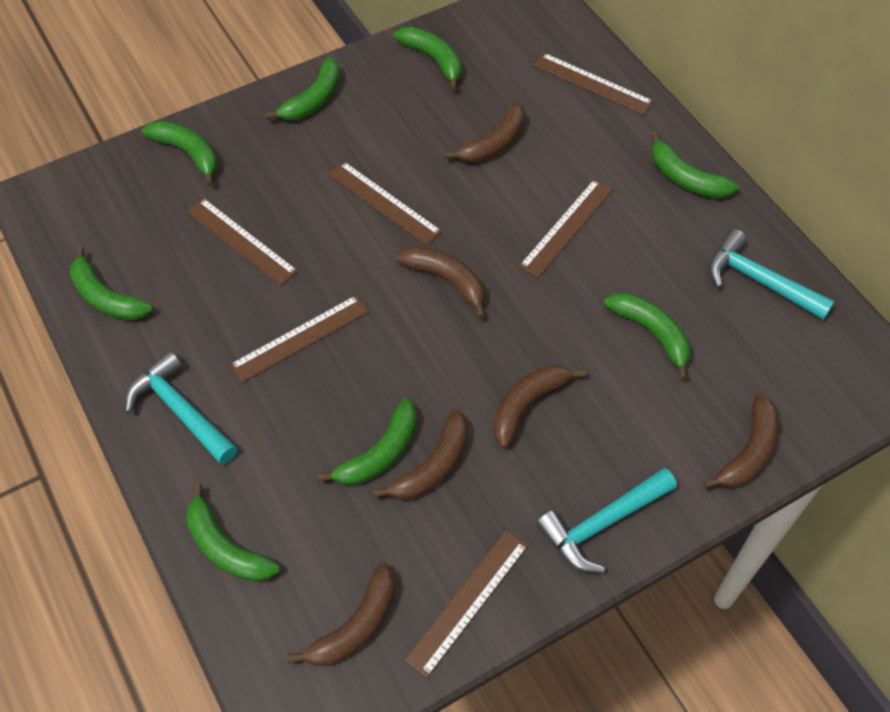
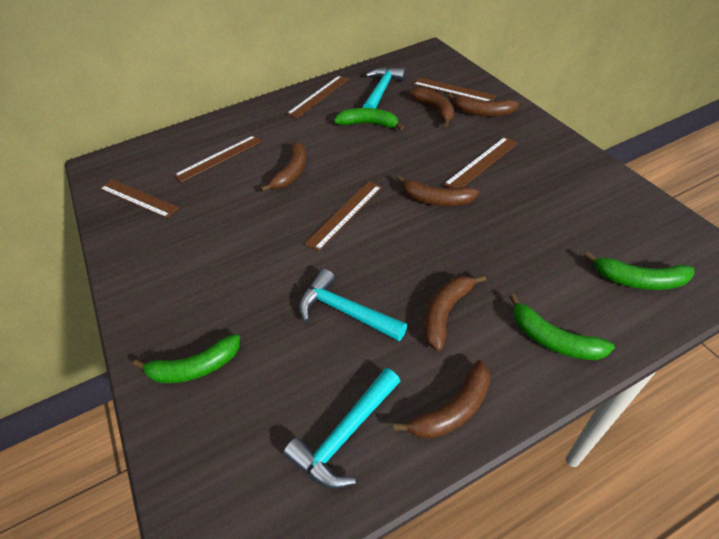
green banana: [70,246,153,320] [142,121,218,186] [186,483,280,582] [265,57,340,120] [317,398,417,485] [394,27,462,90] [604,292,690,380] [651,131,739,198] = 8 -> [133,334,240,383] [334,108,404,130] [509,294,615,360] [584,251,694,290] = 4

